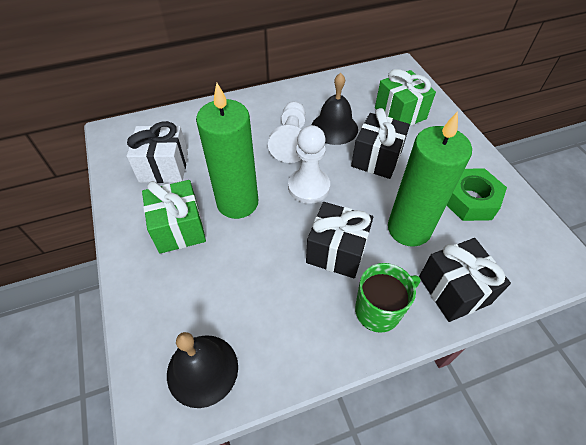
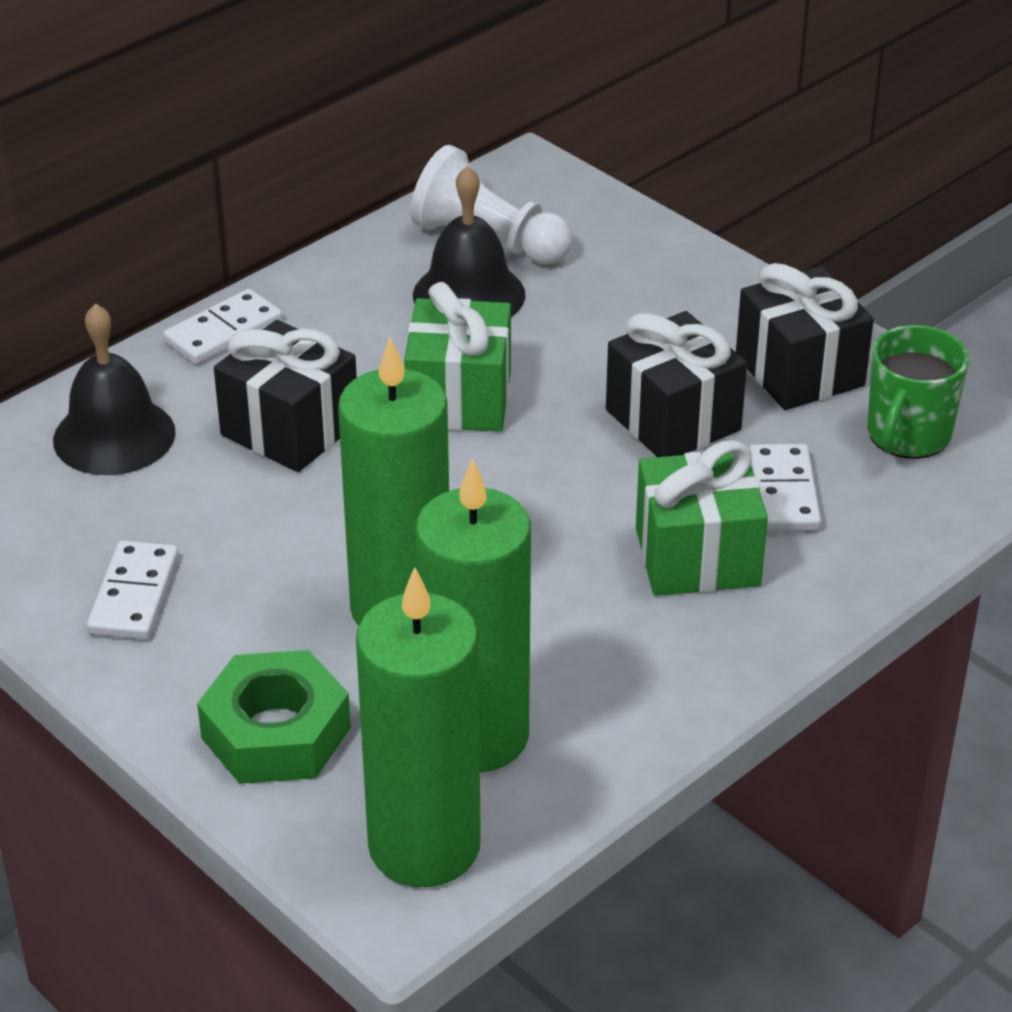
green candle: [196,83,258,219] [388,111,472,247] = 2 -> [338,337,449,626] [356,567,481,887] [415,458,531,773] = 3
white domino: none = 0 -> [87,541,179,640] [163,289,282,365] [749,444,821,531] = 3
white gift: [127,121,188,183] = 1 -> none = 0
white pawn: [268,101,305,163] [288,125,330,204] = 2 -> [410,145,572,265] = 1

